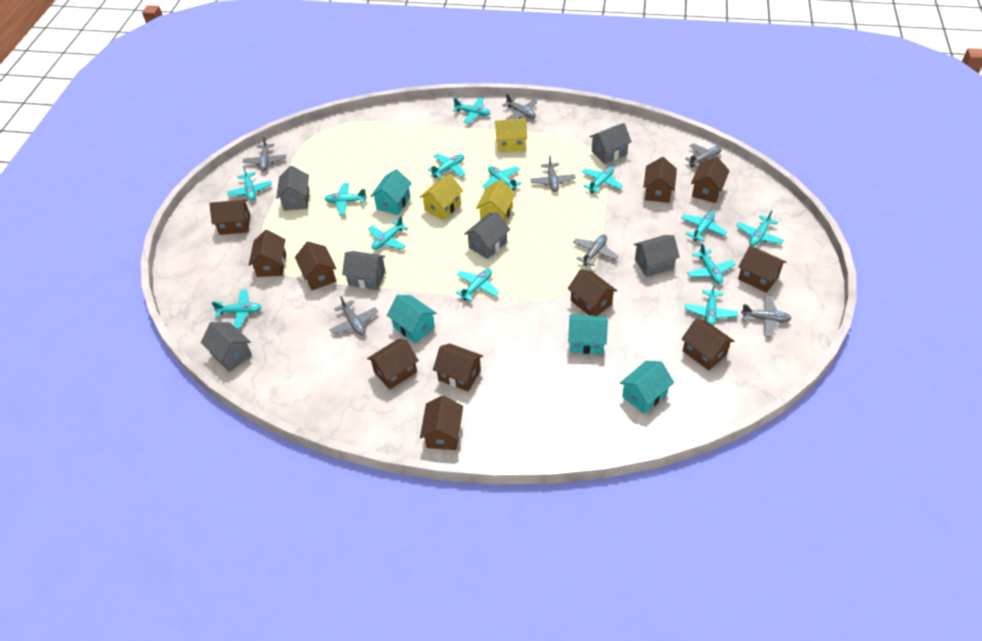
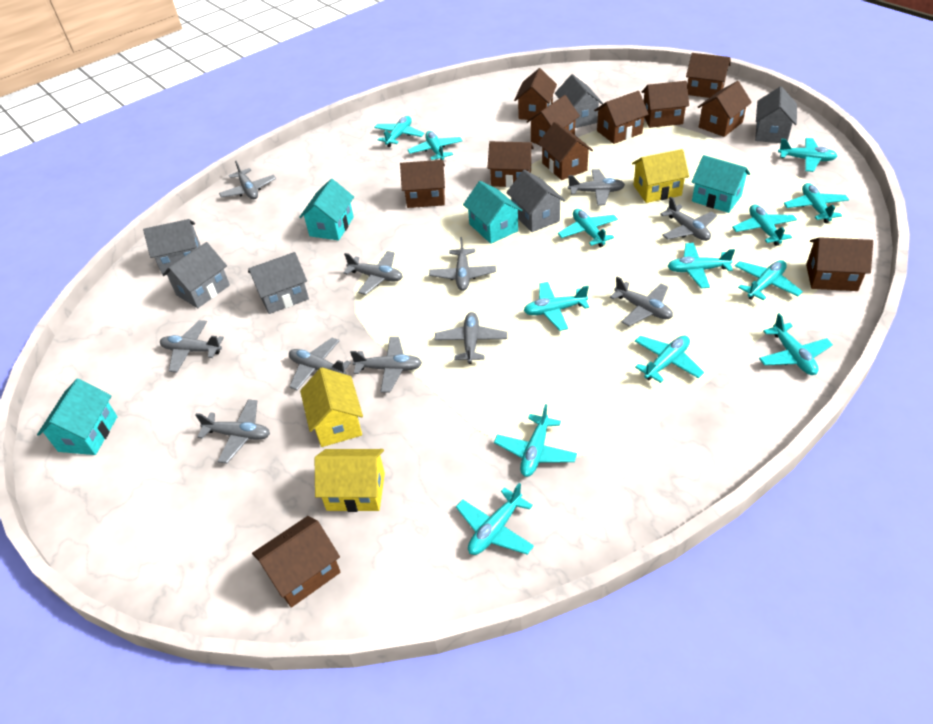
grey plane: [243,136,286,171] [329,296,378,335] [502,93,538,120] [530,155,576,192] [573,234,619,267] [685,143,722,168] [741,296,792,337] = 7 -> [160,320,224,373] [195,399,270,463] [219,161,276,199] [289,338,351,390] [344,251,403,295] [350,337,422,393] [429,237,496,291] [434,312,507,364] [568,169,625,206] [610,277,673,326] [660,196,717,241] = 11

